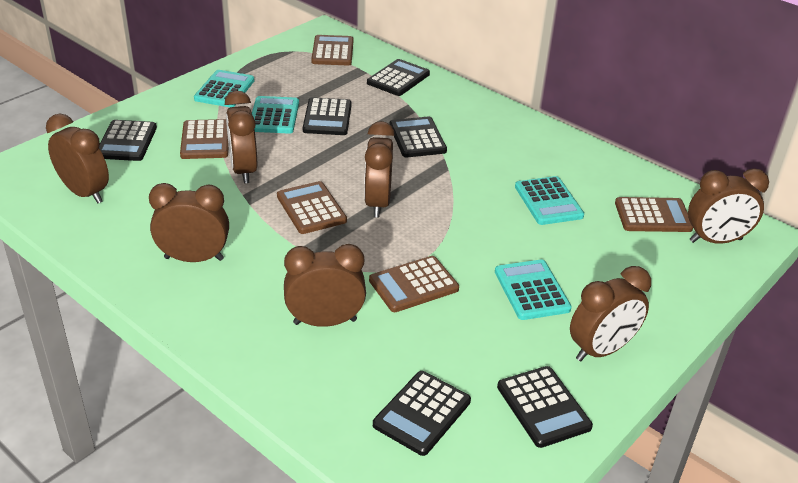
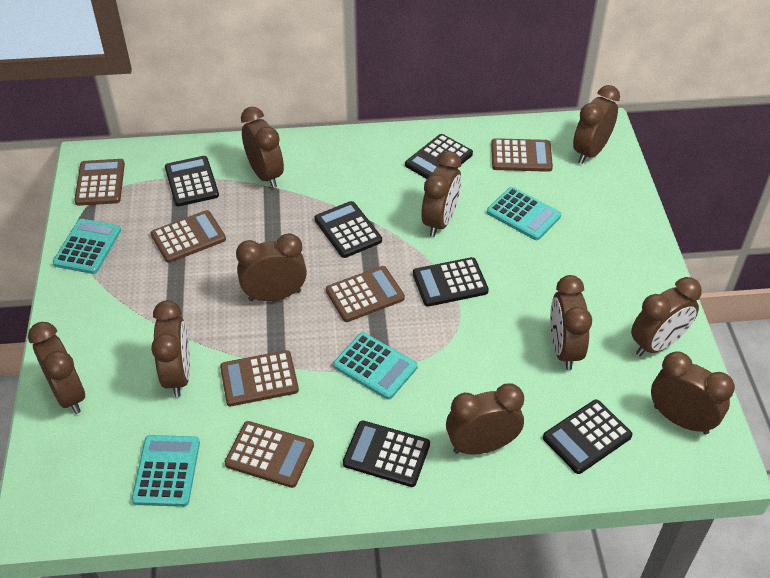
brown calculator: [180,119,229,159] [277,181,347,234] [311,35,354,65] [369,256,459,312] [615,197,693,232] = 5 -> [74,159,125,206] [151,210,226,263] [220,350,299,406] [225,421,314,488] [326,266,405,322] [491,138,553,172] = 6
brown clock: [46,114,109,203] [149,183,229,262] [225,91,257,183] [284,244,366,327] [364,121,395,217] [570,266,651,362] [688,168,769,244] = 7 -> [28,322,85,414] [151,300,190,397] [236,233,307,301] [241,107,284,188] [421,151,461,237] [446,383,524,455] [550,275,592,370] [573,85,620,164] [631,277,702,356] [651,351,735,434] = 10

